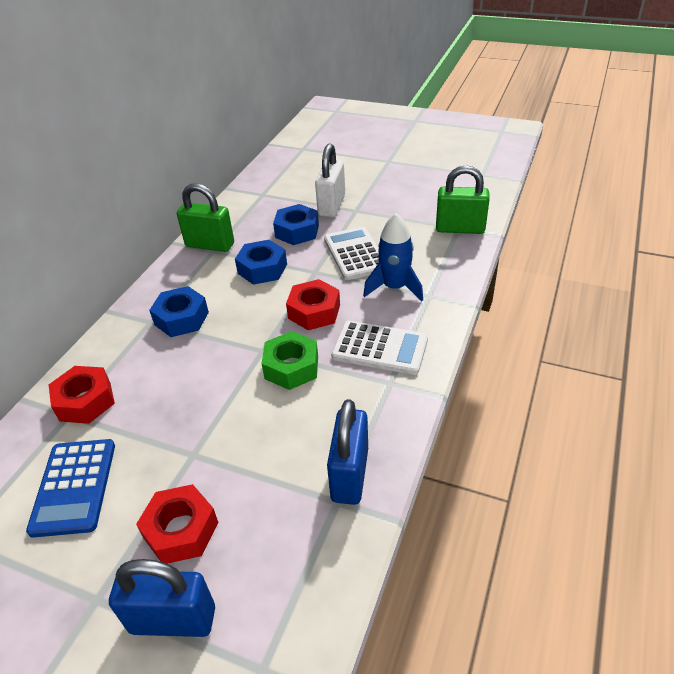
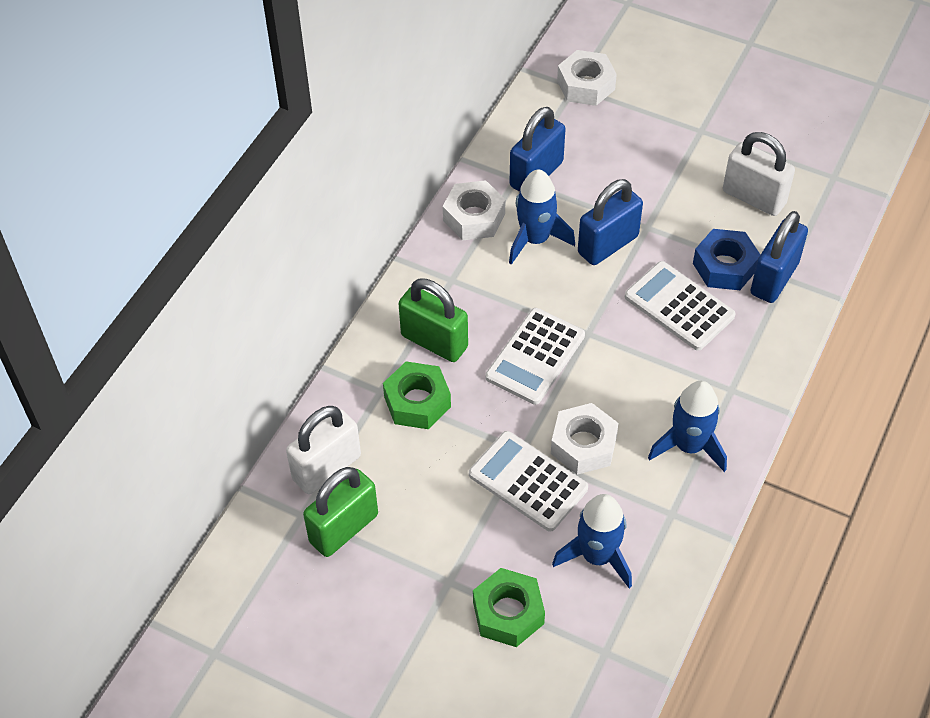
blue calculator: [26,439,115,538] = 1 -> none = 0
blue nut: [149,286,209,337] [235,240,287,285] [273,204,319,245] = 3 -> [693,229,760,290] = 1
blue padlock: [109,559,215,637] [327,399,368,505] = 2 -> [510,107,565,192] [578,179,643,265] [750,211,808,303] = 3
blue rocket: [363,213,423,301] = 1 -> [509,169,575,265] [552,494,632,588] [648,381,727,472] = 3
green nut: [261,331,318,390] = 1 -> [383,361,451,429] [473,568,545,647] = 2
red nut: [49,366,115,424] [136,484,219,564] [286,279,340,330] = 3 -> none = 0
white calculator: [324,226,379,280] [331,320,428,375] = 2 -> [469,431,588,531] [485,308,585,405] [625,261,735,351] = 3
white nut: none = 0 -> [443,180,505,240] [551,403,619,475] [557,50,617,106] = 3
white padlock: [315,144,345,217] = 1 -> [286,406,361,494] [723,132,795,216] = 2

